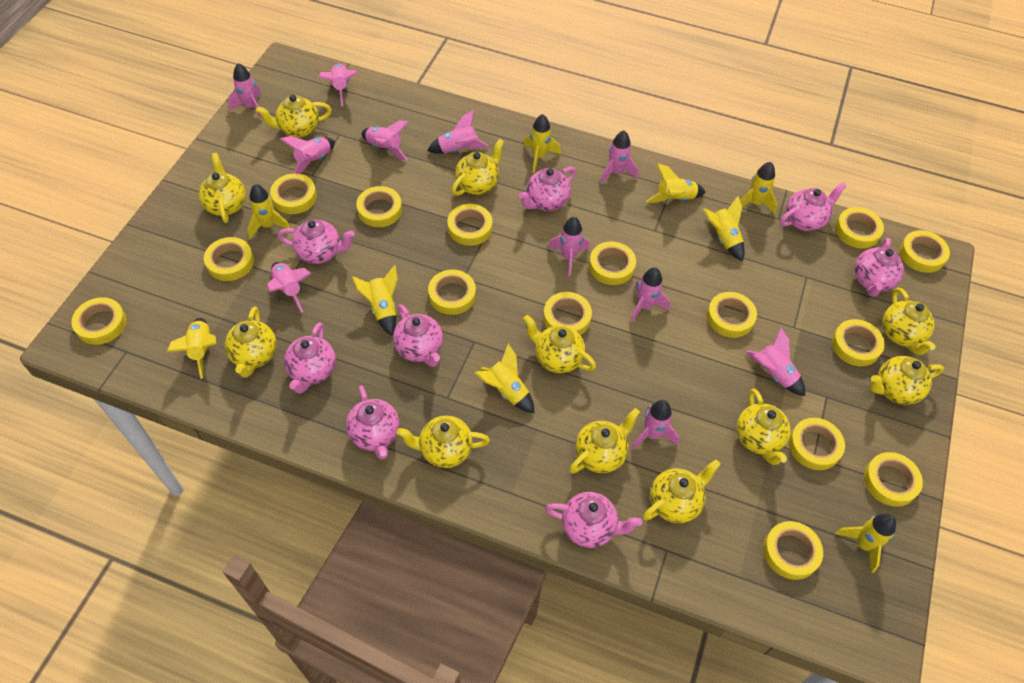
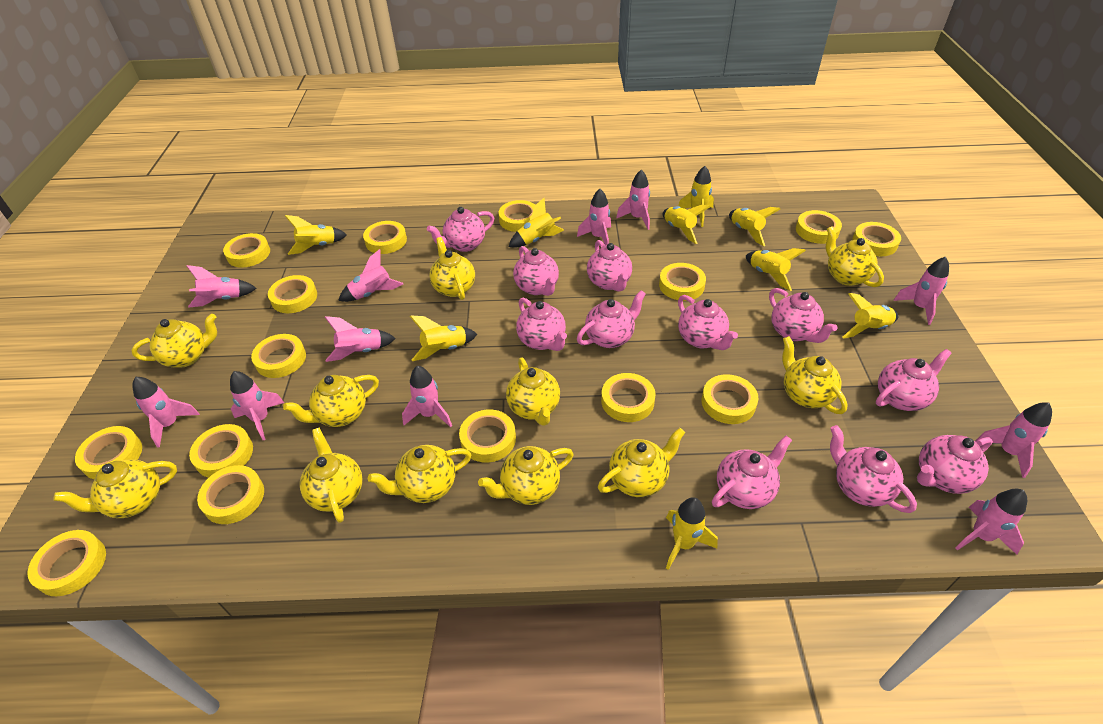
pink teapot: [278,219,355,264] [284,322,336,394] [346,385,399,460] [393,304,443,367] [518,167,576,211] [545,492,642,548] [780,182,846,231] [854,238,904,297] = 8 -> [427,207,494,252] [513,246,559,296] [516,298,567,351] [577,290,646,348] [587,240,632,292] [678,295,738,350] [712,436,792,509] [769,288,837,343] [830,425,917,513] [876,349,952,411] [917,435,993,494] = 11

